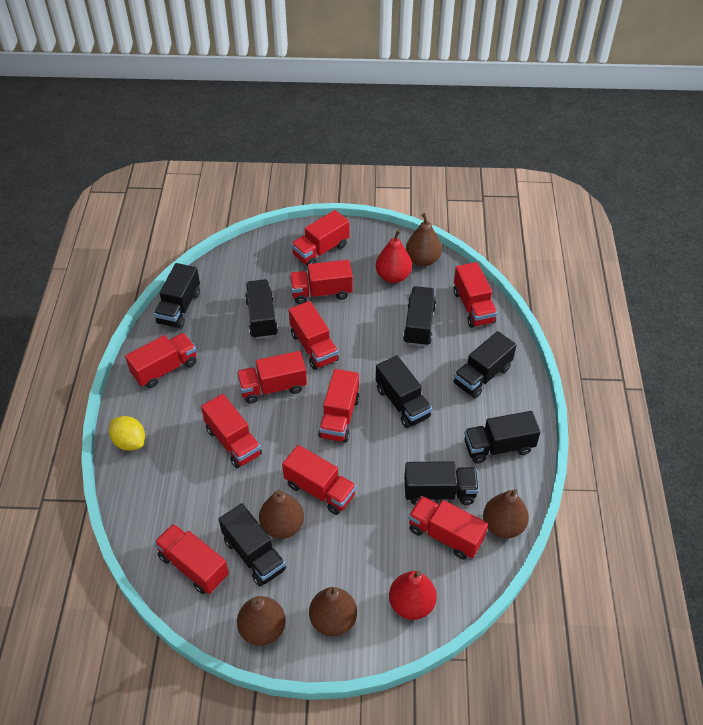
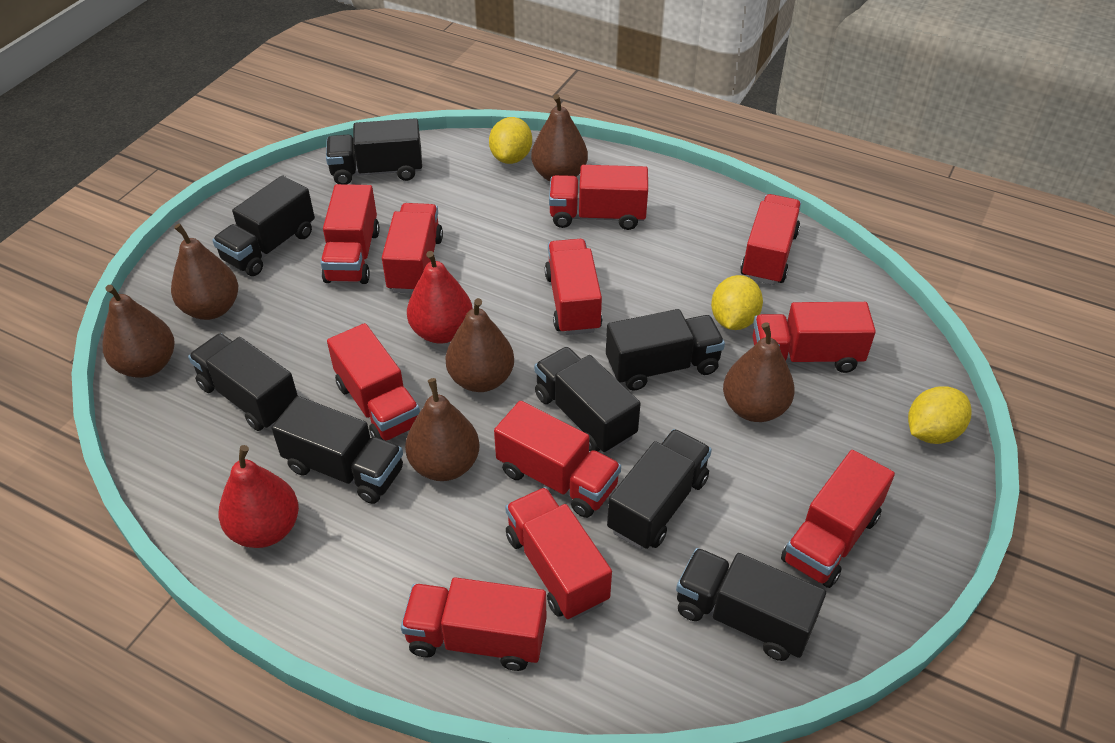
brown pear: [237,596,286,646] [259,489,304,539] [309,587,357,636] [406,213,442,266] [483,489,529,538] = 5 -> [103,285,175,378] [171,223,238,320] [405,378,480,481] [445,298,514,392] [531,94,588,181] [723,322,795,422] = 6
yellow lemon: [109,416,145,451] = 1 -> [489,117,532,164] [711,275,763,330] [908,386,972,444] = 3

